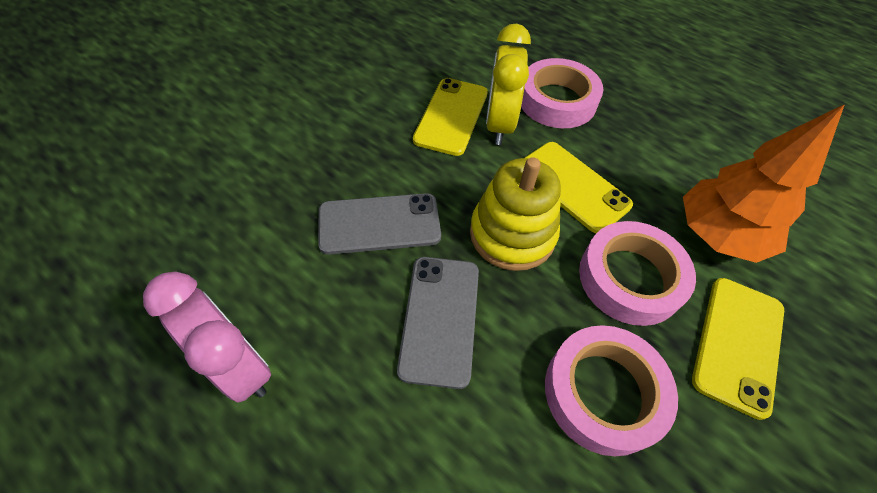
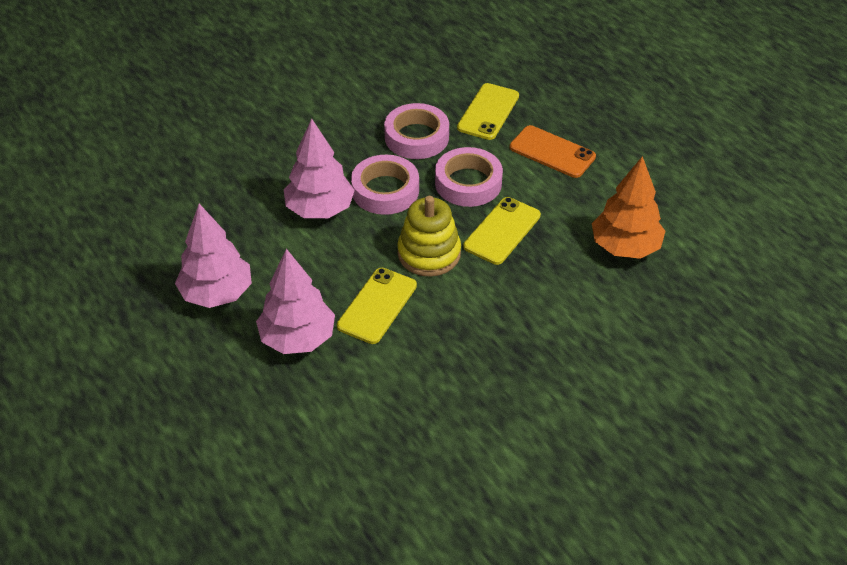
grey phone: [318,193,441,255] [397,257,479,389] = 2 -> none = 0
orange phone: none = 0 -> [510,125,596,178] = 1
pink clock: [143,271,271,403] = 1 -> none = 0
pink tree: none = 0 -> [175,204,252,308] [256,249,335,354] [284,119,355,218] = 3
yellow clock: [486,23,531,145] = 1 -> none = 0

